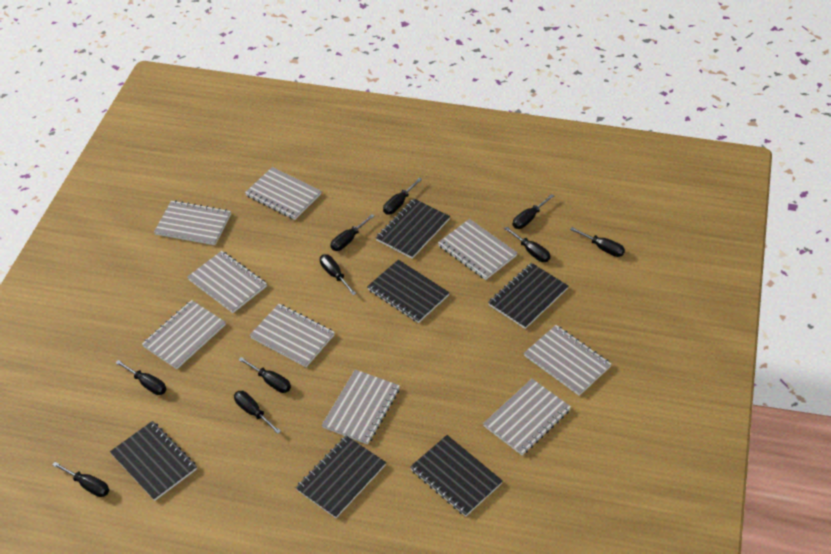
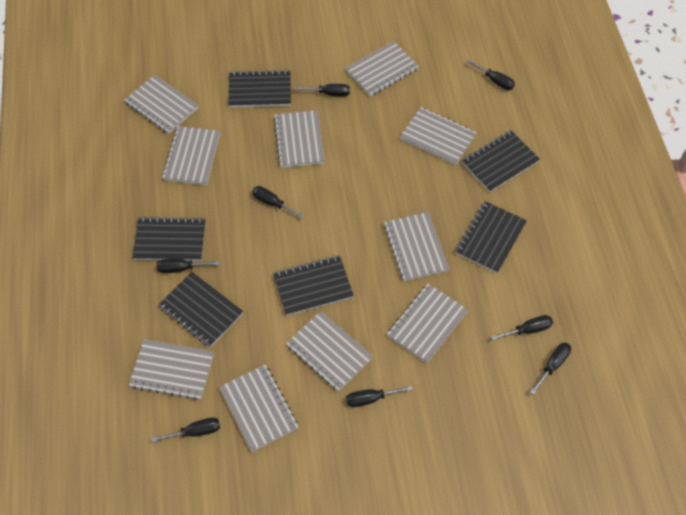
black screwdriver: [52,462,109,497] [116,360,167,395] [234,391,281,434] [238,357,291,393] [320,254,357,295] [330,214,374,251] [383,178,422,214] [504,226,550,262] [513,194,554,229] [570,227,625,257] = 10 -> [151,417,220,443] [157,259,220,273] [252,186,304,218] [294,84,350,97] [346,386,413,407] [467,59,515,90] [491,315,553,341] [530,342,571,395] = 8
grey notebook: [142,300,226,369] [154,200,231,245] [187,251,267,313] [245,167,322,220] [249,304,335,367] [322,370,400,445] [438,219,517,280] [483,379,571,455] [524,325,611,396] = 9 -> [124,75,199,134] [129,339,214,400] [162,126,220,185] [219,365,298,452] [274,110,325,168] [286,311,373,392] [346,41,419,97] [384,212,449,281] [387,283,468,363] [400,107,477,165] = 10

